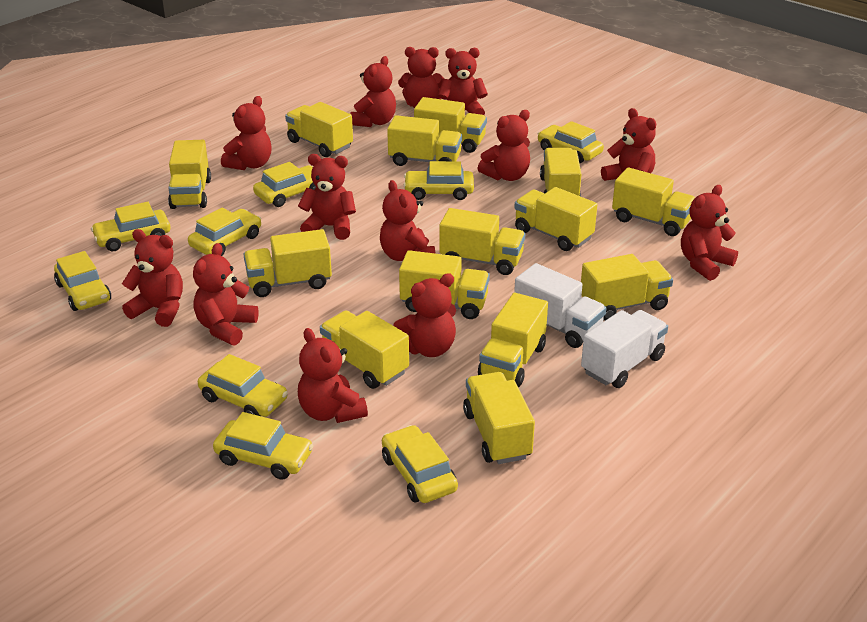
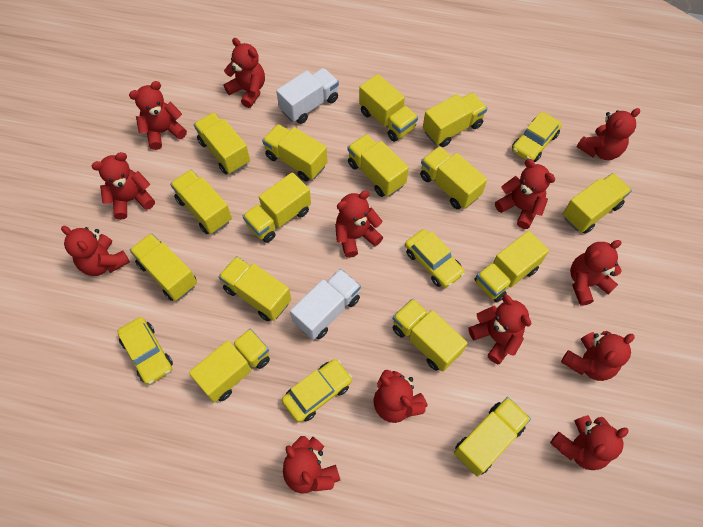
yellow car: [54,251,111,311] [91,202,170,251] [188,208,261,256] [198,354,288,417] [213,412,314,480] [253,162,316,207] [382,425,458,503] [404,161,474,200] [538,121,604,164] = 9 -> [117,317,173,385] [282,359,352,422] [405,229,465,288] [512,112,562,162] = 4
yellow truck: [168,140,211,209] [243,229,332,297] [285,102,353,157] [320,310,409,389] [387,115,462,166] [399,250,490,319] [414,97,487,153] [439,208,525,275] [463,372,535,464] [478,293,548,387] [514,187,597,251] [540,148,581,196] [581,254,673,321] [612,167,695,236] = 14 -> [130,233,197,301] [170,170,232,234] [189,329,270,402] [194,112,250,174] [219,256,291,321] [243,172,311,243] [262,124,328,182] [348,134,409,197] [359,74,418,142] [392,298,467,372] [420,146,487,209] [423,93,487,147] [454,397,531,477] [474,231,549,303] [563,173,632,234] = 15

